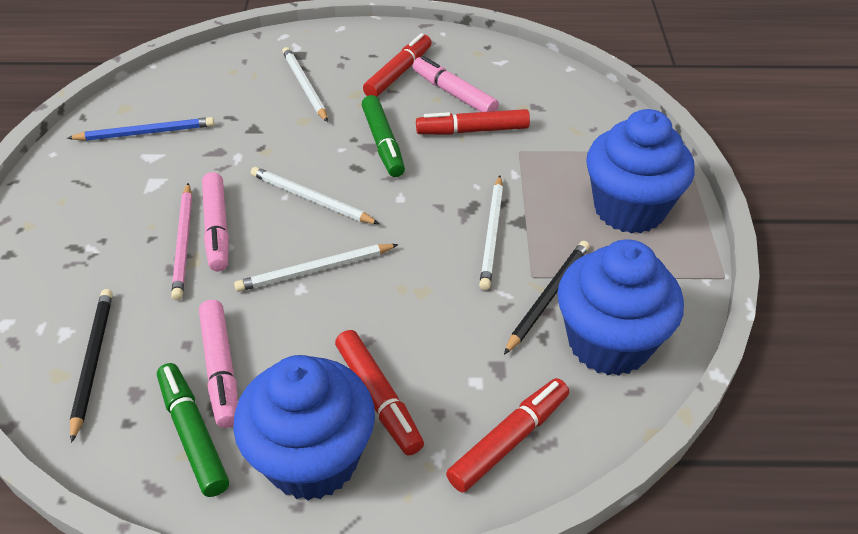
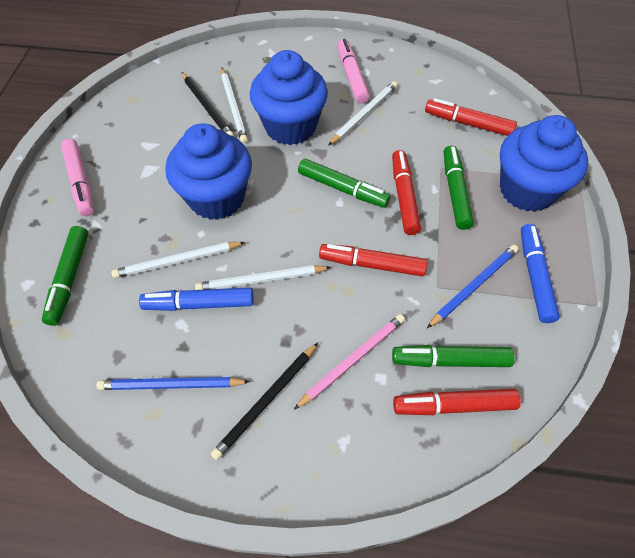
blue marker: none = 0 -> [139,287,254,311] [521,224,560,323] = 2
blue pencil: [67,117,214,141] = 1 -> [96,377,250,390] [427,245,518,328] = 2
green marker: [157,363,229,497] [362,95,405,177] = 2 -> [42,226,88,326] [298,158,390,208] [392,345,515,367] [444,145,474,230] = 4
pink marker: [199,300,238,428] [202,172,229,271] [412,56,499,112] = 3 -> [61,139,94,216] [337,39,370,104] = 2

